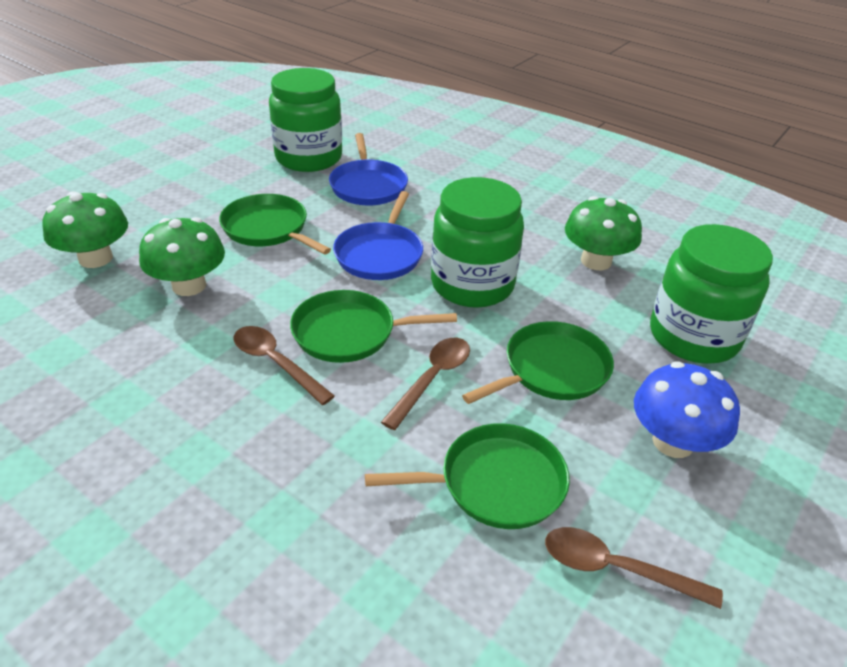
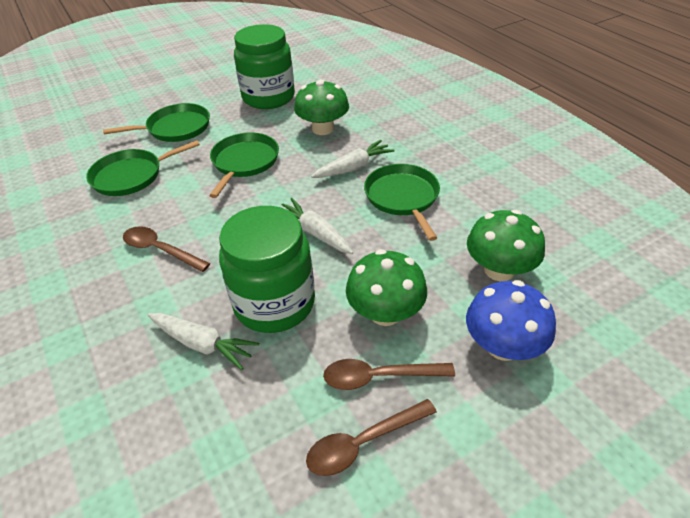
blue pan: [329,133,408,205] [333,191,423,280] = 2 -> none = 0
green jar: [269,68,342,172] [431,177,524,308] [650,224,773,364] = 3 -> [219,206,315,333] [234,24,295,109] = 2
white carrot: none = 0 -> [148,313,259,370] [282,198,353,254] [311,140,395,178] = 3

